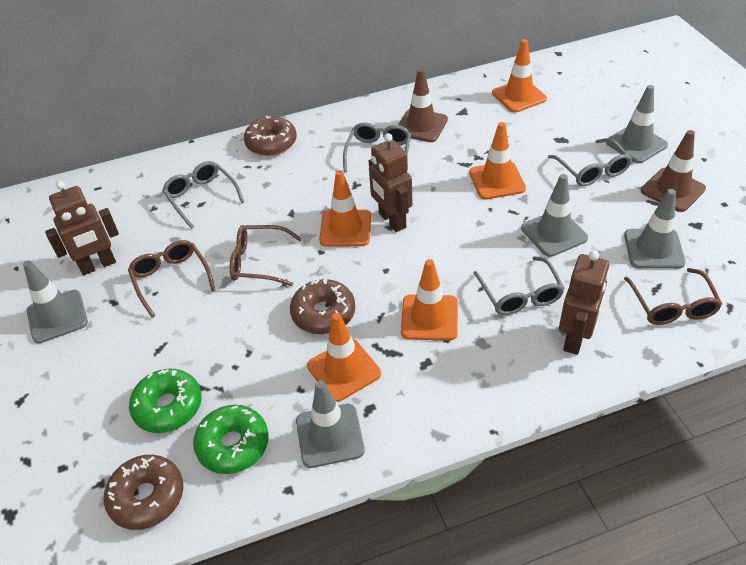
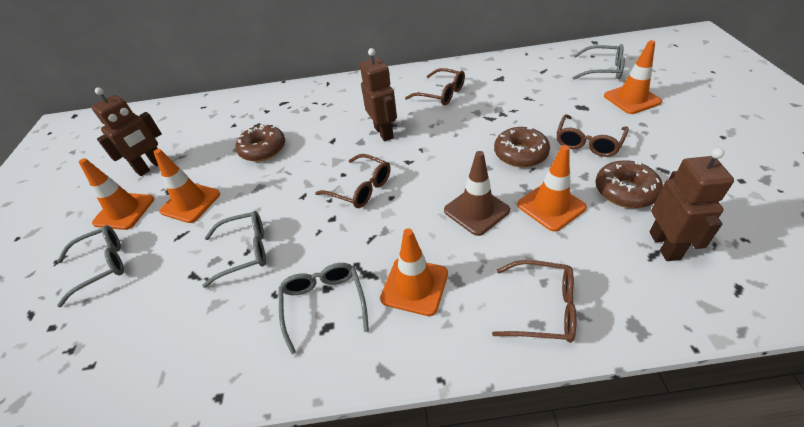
brown glasses: [128,240,216,318] [230,225,302,286] [624,268,722,325] = 3 -> [315,154,391,208] [405,68,465,105] [492,260,577,343] [557,114,629,157] = 4
brown traffic cone: [398,69,448,142] [641,130,706,212] = 2 -> [444,151,510,236] = 1
green donut: [129,369,202,433] [193,405,269,474] = 2 -> none = 0
grey traffic cone: [23,260,88,343] [296,380,365,468] [521,174,588,257] [606,85,668,163] [624,189,686,269] = 5 -> none = 0

